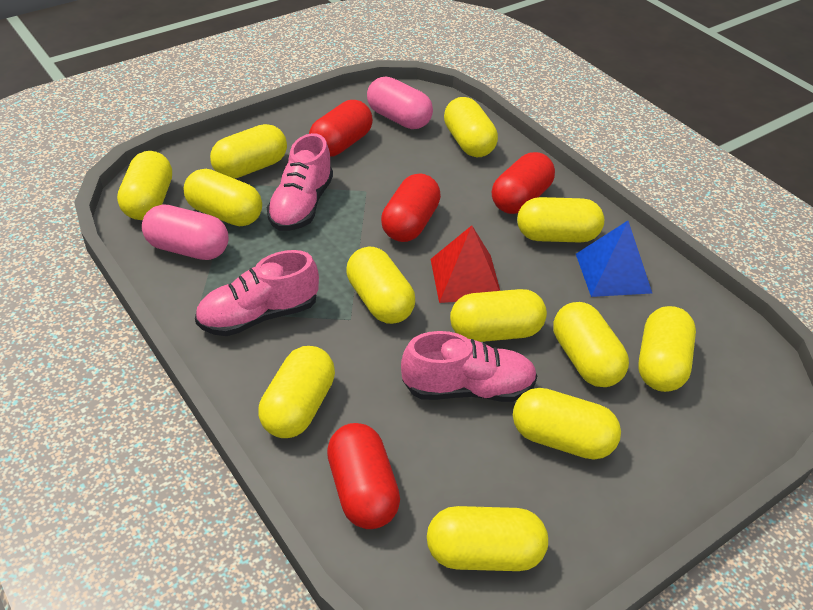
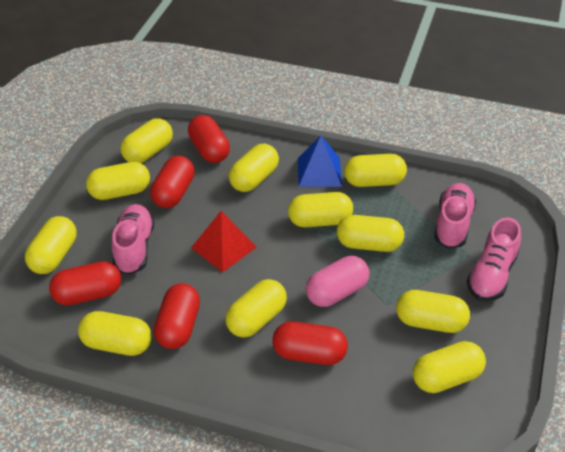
pink capsule: [142,204,228,260] [367,77,433,129] = 2 -> [306,256,370,307] = 1
red capsule: [309,100,373,157] [327,423,400,529] [381,173,441,242] [492,152,555,214] = 4 -> [49,261,121,306] [150,155,195,208] [154,283,200,349] [188,115,230,163] [272,321,348,365] = 5
yellow capsule: [117,151,172,220] [184,169,262,226] [210,124,287,179] [258,346,335,438] [346,246,415,324] [427,506,548,571] [444,97,498,157] [450,289,547,342] [513,388,621,460] [517,197,604,243] [553,302,629,387] [638,306,696,392] = 12 -> [25,216,76,274] [78,311,152,356] [86,162,150,200] [120,118,173,163] [225,279,287,338] [229,144,279,192] [288,192,353,227] [337,215,404,252] [344,154,407,187] [396,290,470,333] [413,341,486,393] = 11

